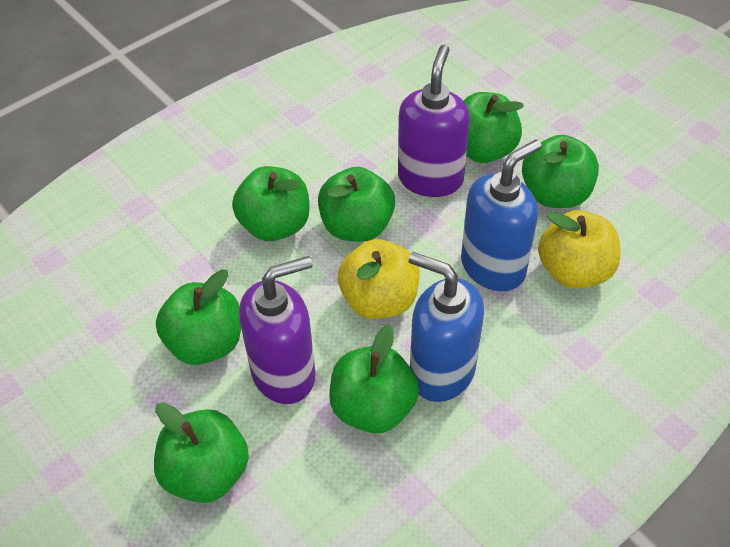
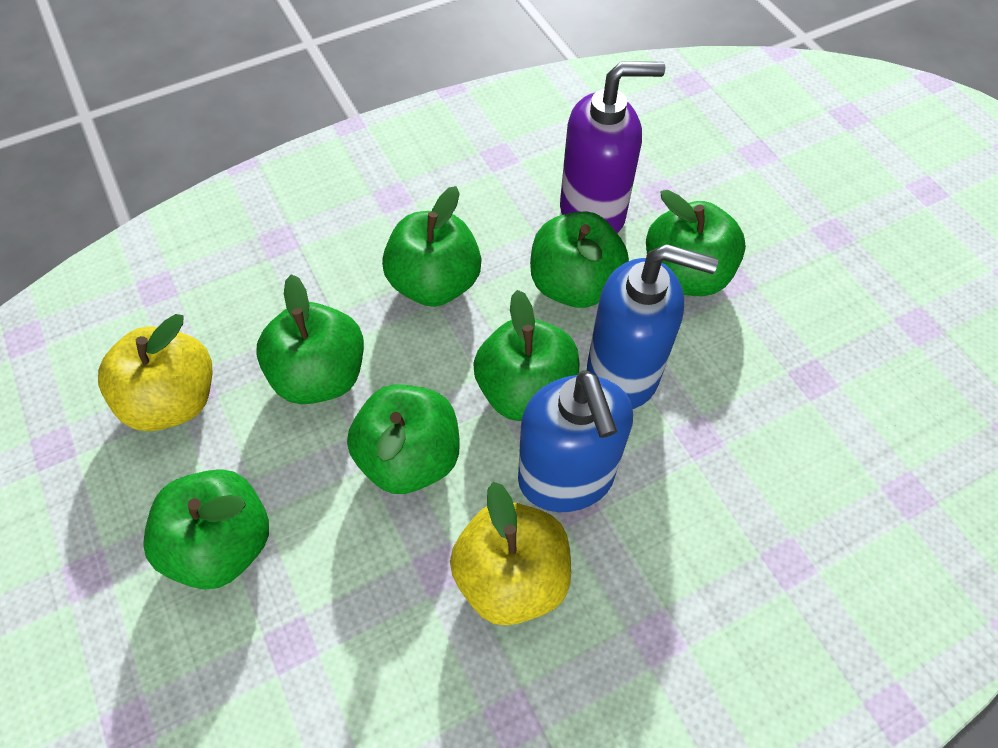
purple soap dispenser: [239,256,315,404] [398,44,470,197] = 2 -> [560,61,665,233] = 1

